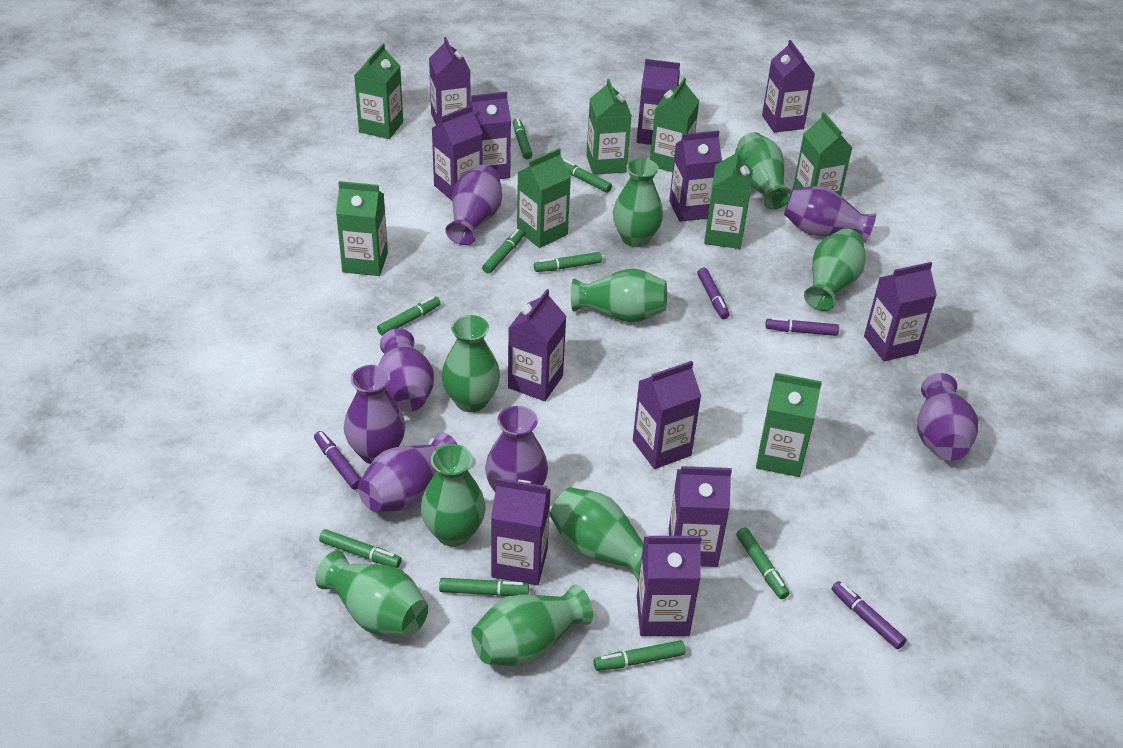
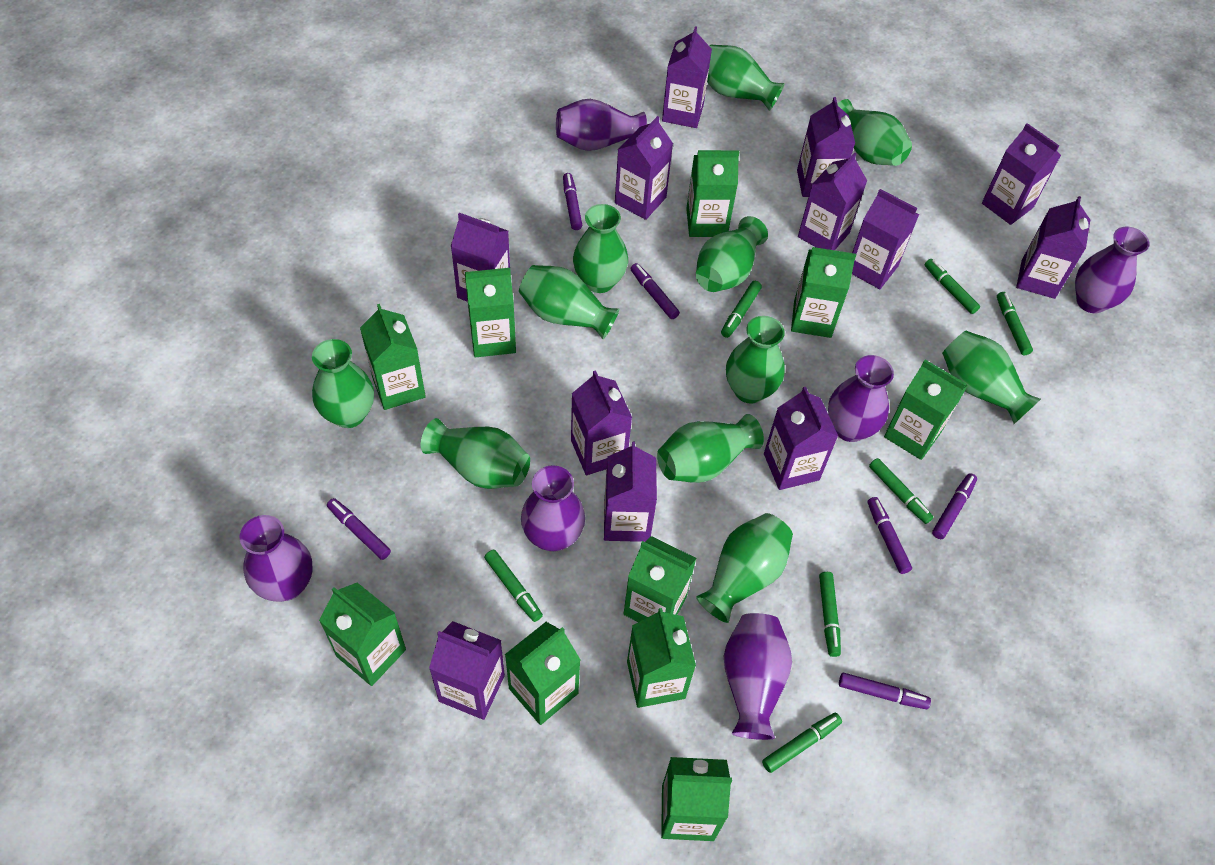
green carton: [336,181,388,276] [354,43,403,139] [517,148,571,248] [586,79,632,175] [650,78,699,172] [704,148,753,249] [756,373,822,477] [793,112,852,196] = 8 -> [319,583,406,686] [360,304,426,410] [465,268,516,358] [505,622,581,725] [624,536,697,622] [627,608,696,708] [661,757,732,841] [686,150,739,237] [791,247,856,338] [884,360,968,460] = 10
green marker: [319,529,402,568] [377,296,441,336] [439,578,529,596] [482,229,524,274] [513,118,533,160] [534,252,602,272] [563,159,612,193] [594,640,685,671] [736,527,789,599] = 9 -> [484,550,543,622] [721,281,762,338] [762,713,842,773] [819,572,841,657] [869,458,933,524] [925,259,980,314] [997,292,1033,355] = 7
green vase: [315,551,428,636] [421,444,486,547] [441,315,500,412] [471,584,593,666] [550,487,643,582] [571,268,667,322] [613,158,663,247] [737,132,792,209] [804,228,866,311] = 9 -> [312,339,374,428] [421,418,530,489] [519,265,619,339] [573,204,628,293] [657,414,764,483] [696,216,768,292] [696,513,793,623] [707,45,785,111] [726,316,785,404] [838,99,912,166] [942,330,1041,424] = 11
purple marker: [314,431,361,490] [697,268,729,319] [765,317,839,336] [832,581,907,649] = 4 -> [327,498,391,560] [563,173,582,230] [630,263,680,319] [839,672,931,709] [868,497,912,574] [932,473,977,539] = 6
purple vase: [344,365,406,464] [358,432,458,512] [378,328,434,412] [445,165,502,245] [485,406,548,492] [784,186,876,243] [917,373,978,461] = 7 -> [240,515,313,602] [521,465,585,552] [556,99,647,151] [724,613,792,740] [828,355,894,442] [1075,227,1150,313] = 6

